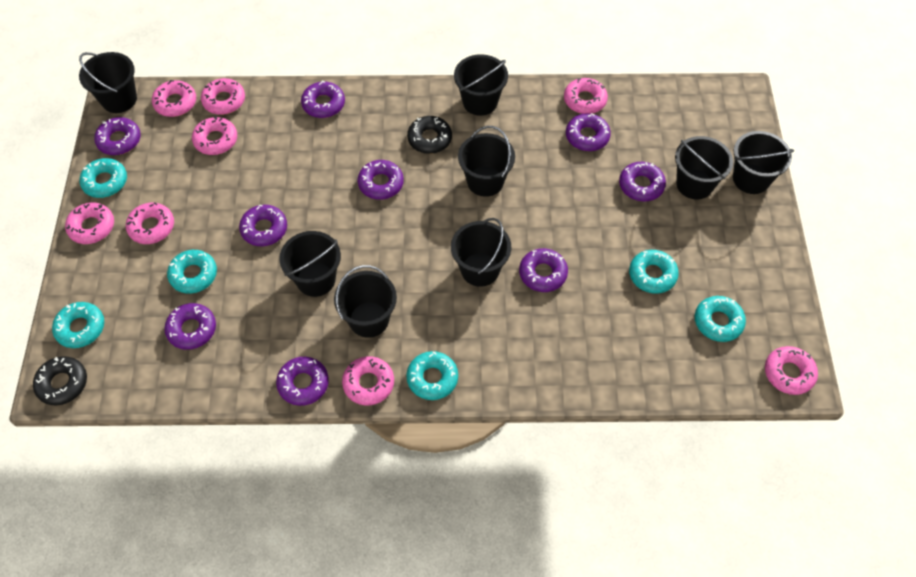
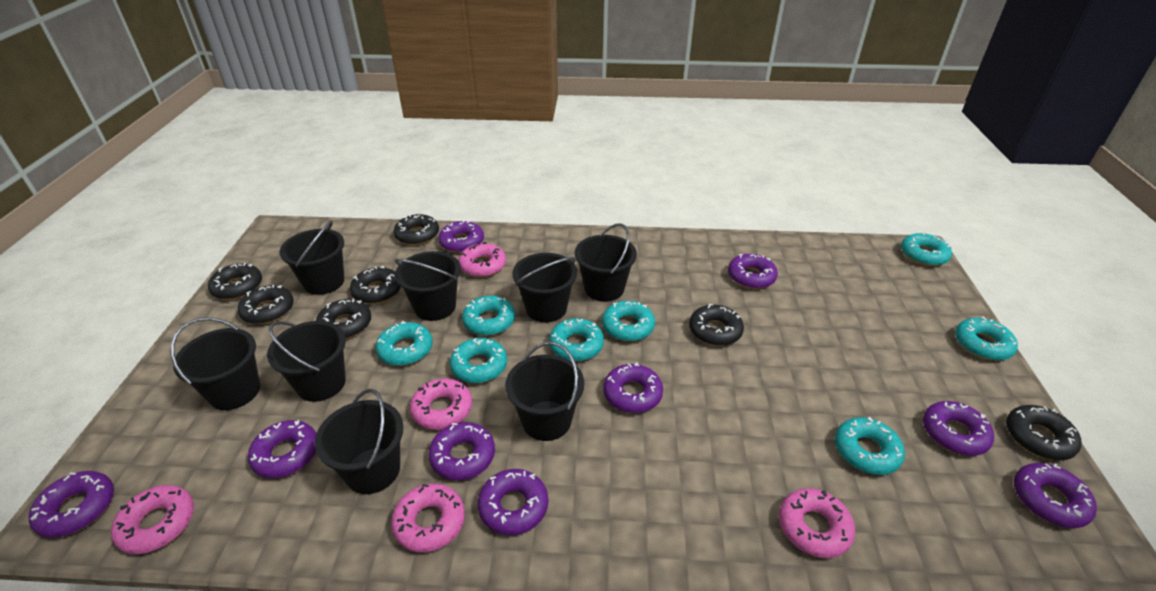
black donut: [33,356,87,406] [407,116,452,154] = 2 -> [208,263,262,300] [238,285,294,324] [316,299,371,339] [350,266,401,304] [394,214,439,245] [689,304,744,346] [1006,405,1081,460] = 7
pink donut: [65,202,114,244] [126,202,174,244] [152,80,196,117] [192,116,237,155] [201,78,245,115] [342,356,394,405] [564,78,608,114] [765,346,818,395] = 8 -> [111,485,194,554] [391,484,465,552] [410,378,472,430] [458,242,506,277] [779,488,855,558] = 5
turquoise donut: [52,302,104,348] [79,158,127,198] [167,250,217,294] [406,351,458,400] [629,250,679,294] [695,296,746,342] = 6 -> [375,321,432,366] [450,338,507,383] [462,296,515,336] [549,318,604,361] [602,301,655,341] [835,417,905,475] [901,232,952,266] [955,317,1018,360] = 8

